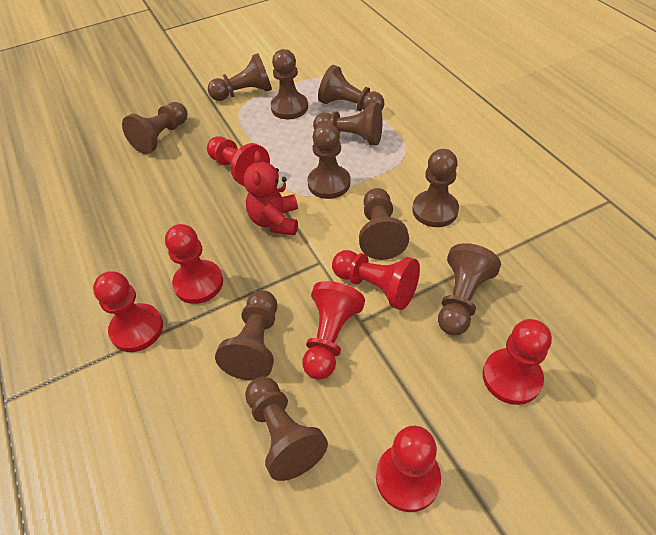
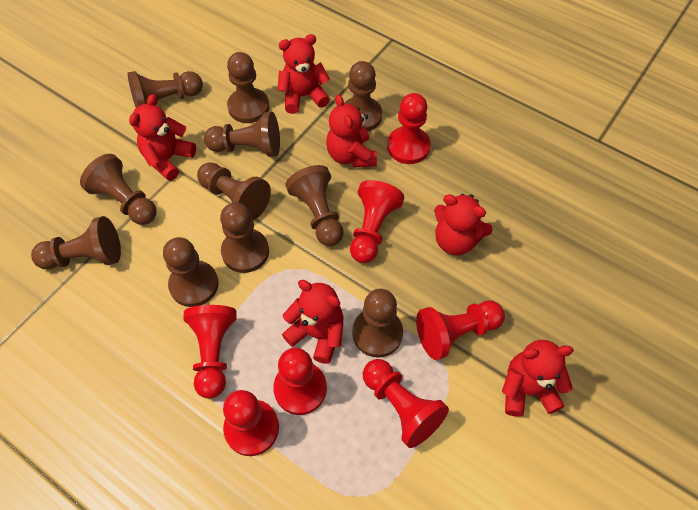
red teddy bear: [244,151,298,235] = 1 -> [129,94,196,181] [278,34,330,114] [282,280,343,364] [326,95,377,168] [434,194,493,255] [502,340,574,416] = 6

